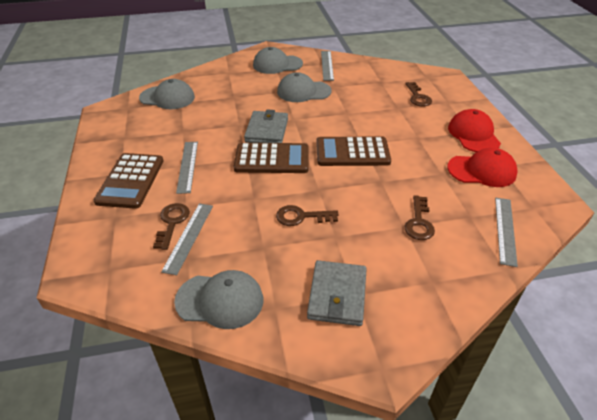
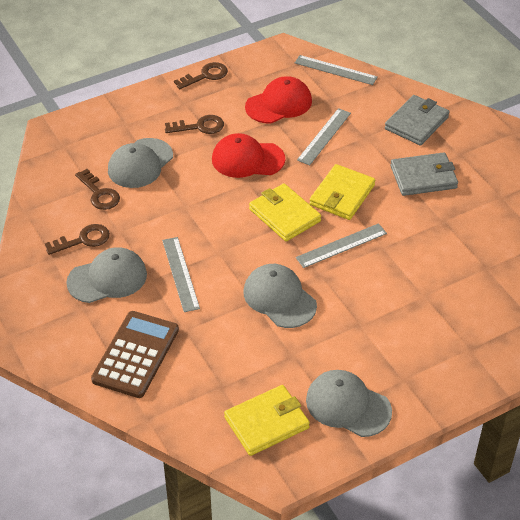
brown calculator: [94,153,163,209] [234,143,308,173] [316,137,391,166] = 3 -> [91,311,179,398] = 1
yellow wallet: none = 0 -> [224,385,310,456] [249,183,321,241] [309,164,375,220] = 3

